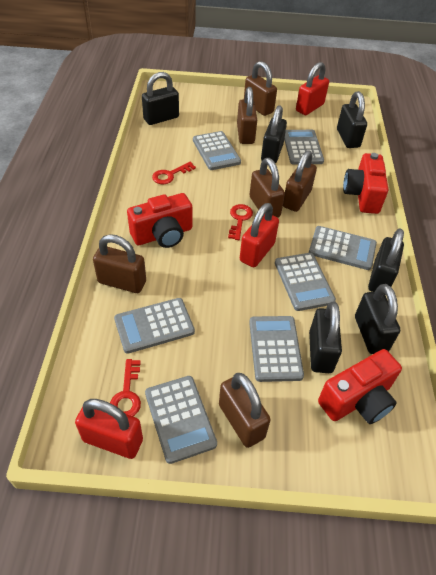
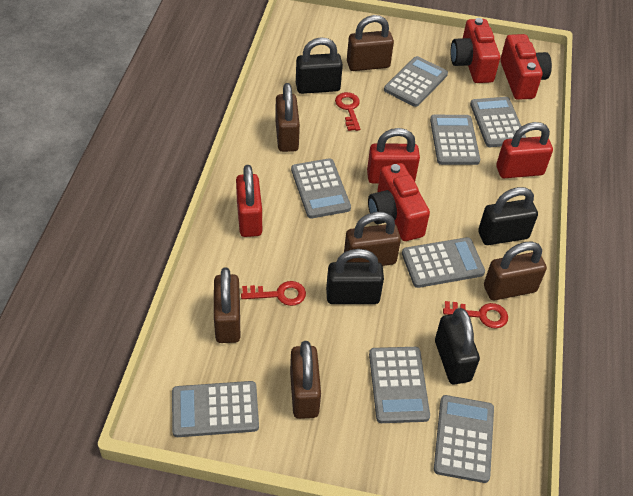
black padlock: [142,72,179,125] [261,105,287,164] [309,302,342,373] [337,91,367,148] [355,284,400,354] [368,228,404,295] = 6 -> [296,37,343,94] [326,249,384,304] [435,308,480,385] [478,187,538,245] = 4
grey calculator: [114,298,195,354] [145,376,217,464] [193,131,241,170] [249,316,304,382] [275,253,336,311] [284,130,324,165] [309,226,377,270] = 7 -> [172,381,259,437] [291,158,351,219] [369,347,430,423] [384,56,448,107] [402,237,485,288] [430,115,480,165] [434,395,494,483] [470,97,526,147] = 8

